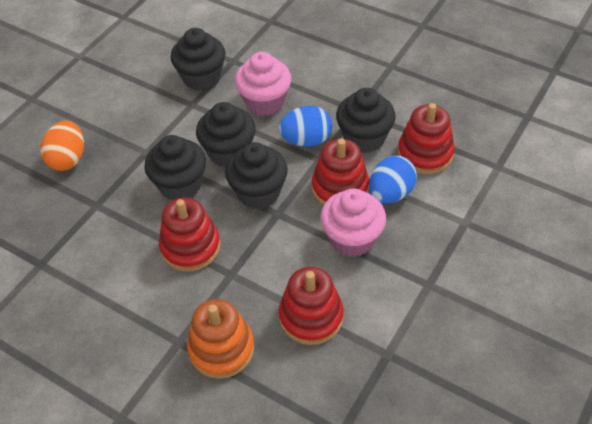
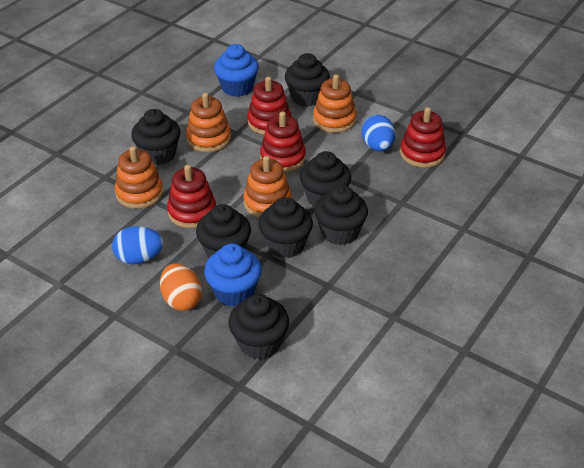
black cupcake: [144,135,206,201] [171,28,225,91] [196,102,256,167] [225,142,288,209] [336,88,396,153] = 5 -> [131,109,180,165] [196,204,251,258] [229,294,289,360] [258,197,313,258] [285,53,330,106] [300,151,351,206] [314,185,368,245] = 7
blue cupcake: none = 0 -> [204,243,262,306] [214,44,259,97] = 2
orange stacking toy: [187,299,254,379] = 1 -> [115,146,163,209] [186,93,231,152] [243,156,292,218] [313,74,356,133] = 4
pink cupcake: [235,52,291,116] [320,189,386,257] = 2 -> none = 0

